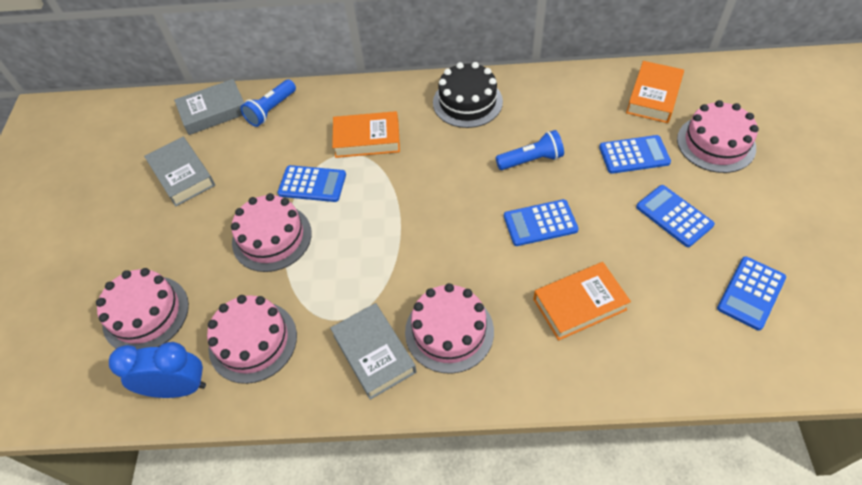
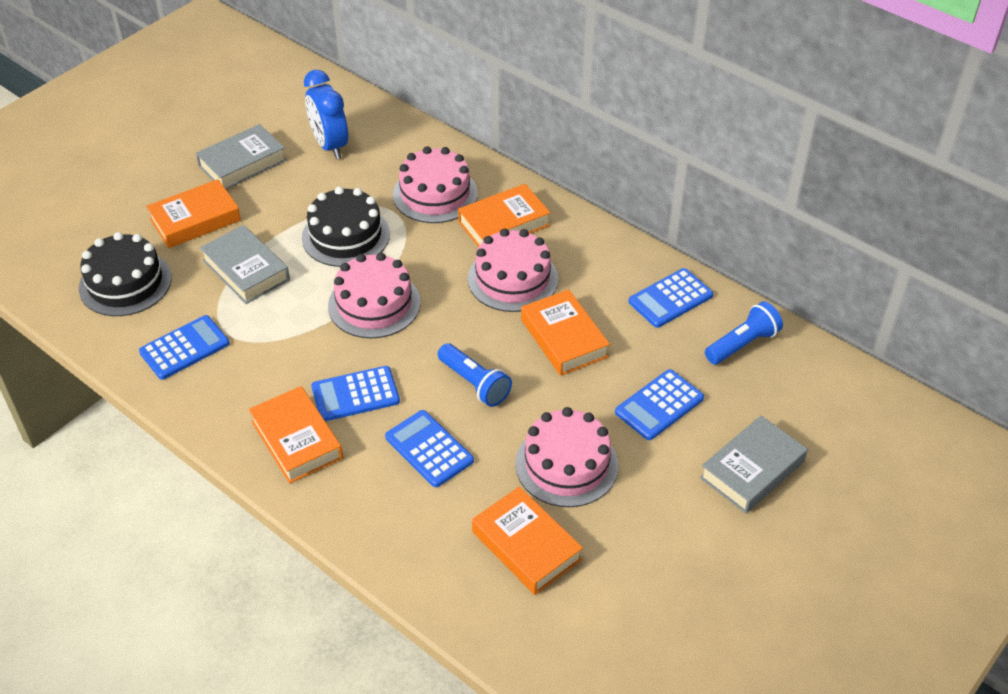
black cake: [433,62,503,128] = 1 -> [79,232,172,316] [302,187,390,267] = 2
orange book: [332,111,400,158] [533,262,631,341] [626,61,684,123] = 3 -> [146,179,241,248] [249,386,343,483] [458,184,550,247] [472,487,583,595] [521,289,610,376] = 5
pink cake: [96,268,189,350] [207,295,297,384] [231,193,312,272] [405,283,494,374] [677,100,759,173] = 5 -> [328,253,421,338] [393,146,478,223] [468,228,558,312] [515,407,618,507] = 4

